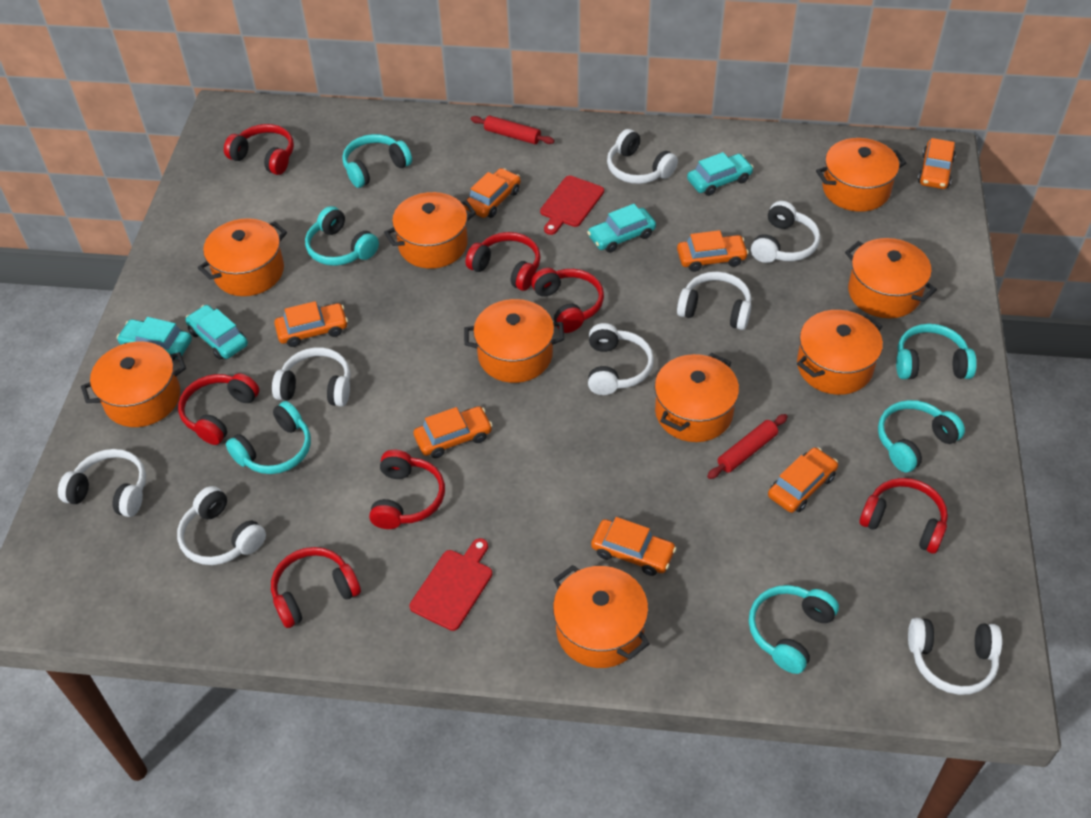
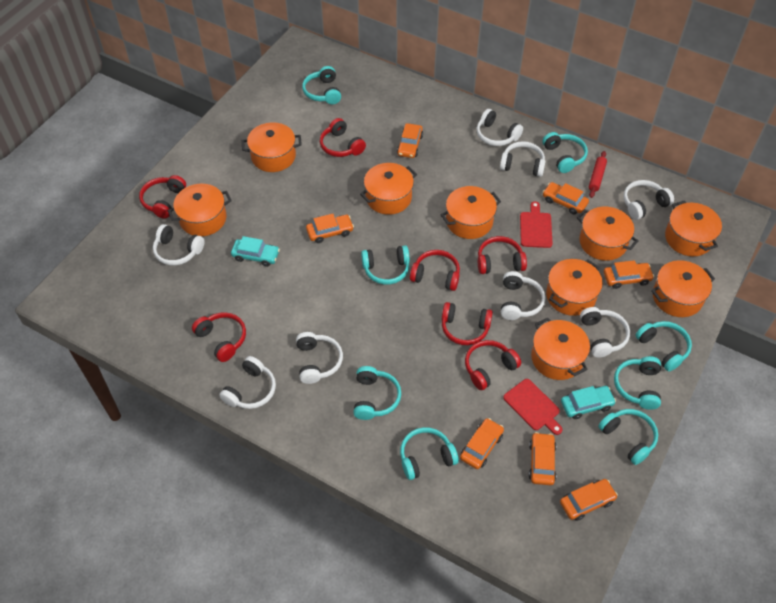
red rolling pin: [471,116,555,144] [707,414,788,479] = 2 -> [589,151,607,198] = 1
turquoise car: [117,317,192,361] [185,305,248,360] [587,204,656,253] [687,152,754,196] = 4 -> [231,236,280,267] [561,386,616,419] = 2
turquoise headphones: [226,401,311,474] [305,206,379,266] [342,134,412,188] [749,585,839,674] [878,400,965,472] [896,324,977,379] = 6 -> [302,66,341,104] [353,366,401,420] [361,245,410,285] [400,427,459,480] [543,132,588,173] [598,409,658,465] [614,356,661,410] [635,321,692,372] = 8

